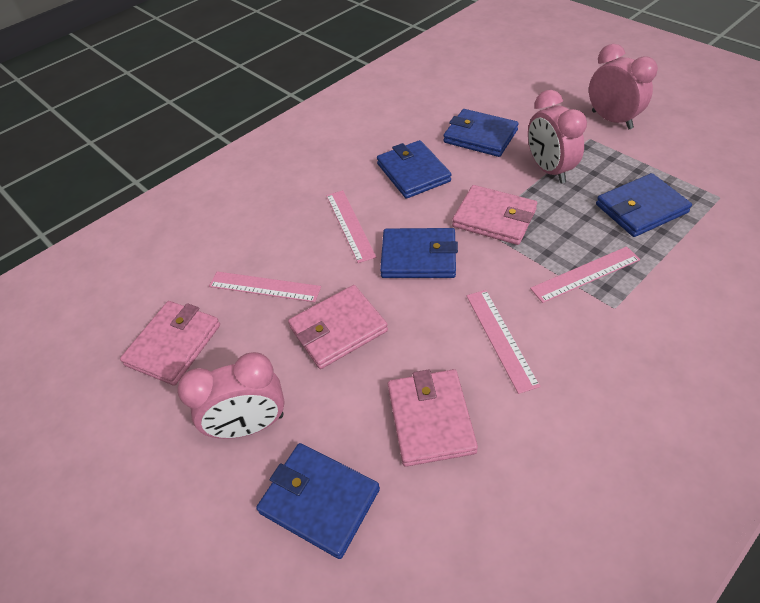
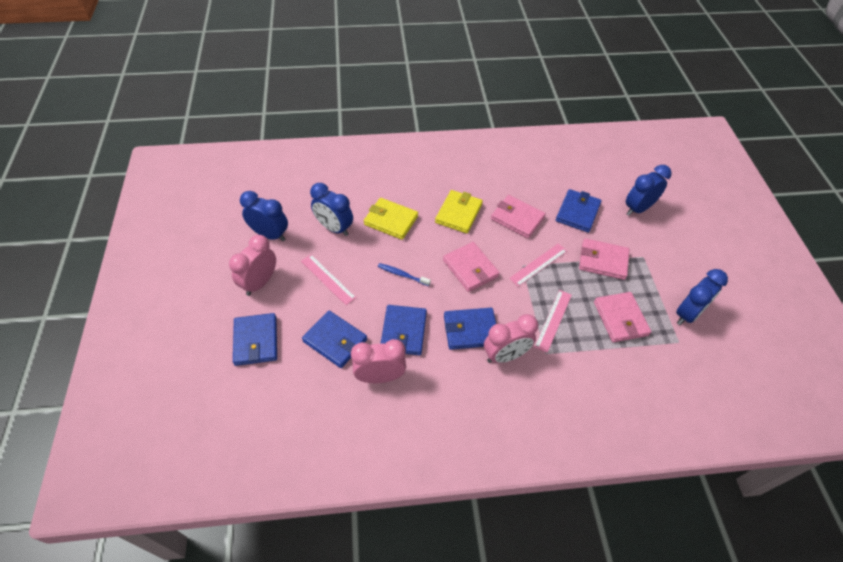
blue clock: none = 0 -> [240,191,288,241] [310,183,353,236] [626,165,672,216] [676,269,728,325] = 4
blue toothbrush: none = 0 -> [378,263,431,286] = 1
pink ruler: [209,271,321,302] [326,190,376,263] [467,290,540,394] [530,246,640,303] = 4 -> [301,255,356,305] [509,244,567,287] [534,290,572,353] = 3
yellow wallet: none = 0 -> [364,198,418,240] [435,190,483,233] = 2

